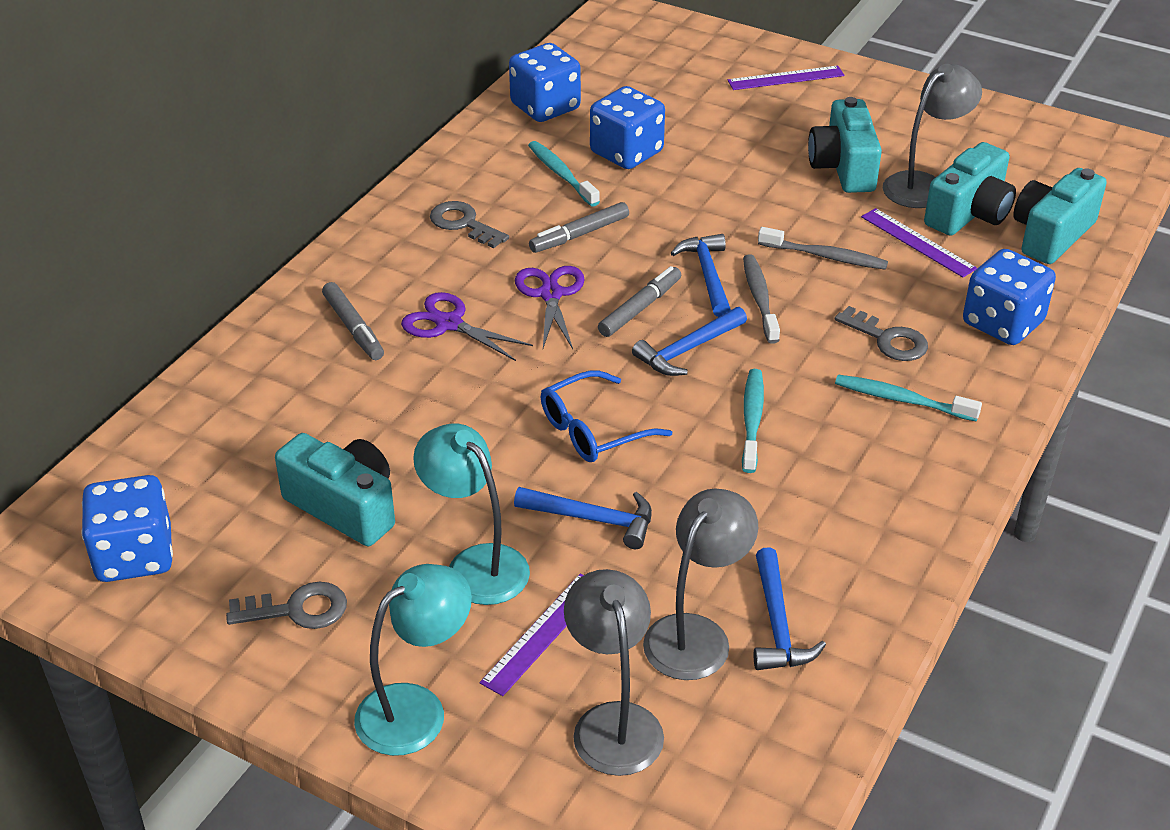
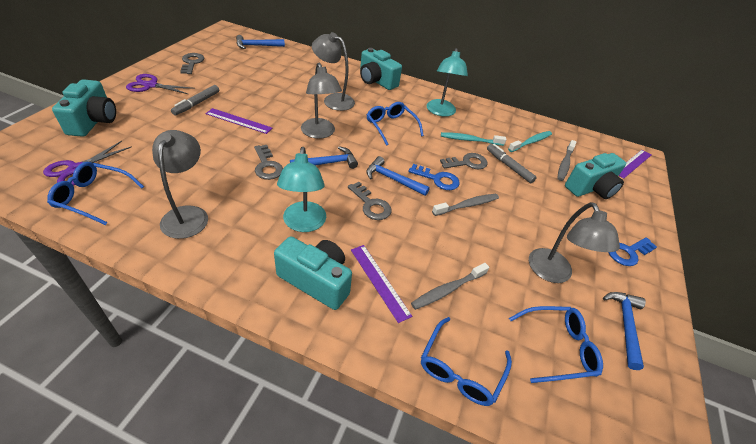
blue dice: [81,475,173,582] [509,43,581,122] [590,86,665,169] [963,249,1056,345] = 4 -> none = 0
blue glasses: [541,371,672,462] = 1 -> [47,162,144,225] [367,102,424,146] [421,317,512,406] [509,306,603,383] = 4
blue key: none = 0 -> [409,164,460,190] [608,237,657,266] = 2
grey key: [226,582,347,629] [430,201,509,248] [835,306,928,361] = 3 -> [180,53,204,74] [254,145,283,180] [348,182,392,220] [440,153,488,169] = 4
grey lamp: [564,569,664,776] [643,489,758,680] [883,64,982,208] = 3 -> [152,130,208,239] [301,63,342,139] [312,32,355,111] [529,202,620,283] = 4
grey marker: [322,282,384,360] [529,202,629,253] [598,266,681,337] = 3 -> [171,85,219,115] [487,144,537,183] = 2
grey toothbrush: [743,254,780,344] [758,227,888,270] = 2 -> [411,263,489,310] [432,194,499,216] [557,140,576,181] = 3
turquoise toothbrush: [528,141,600,207] [742,369,764,473] [835,375,982,421] = 3 -> [441,132,506,146] [508,131,552,152] = 2

